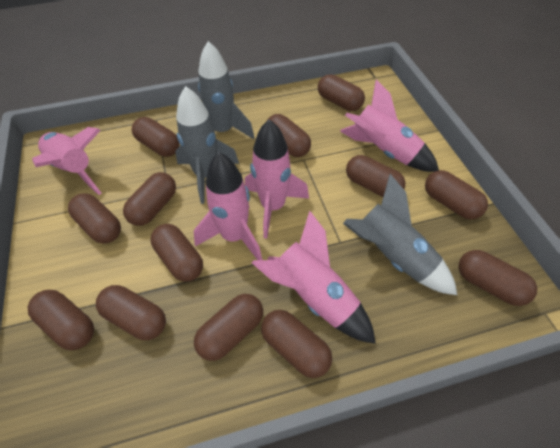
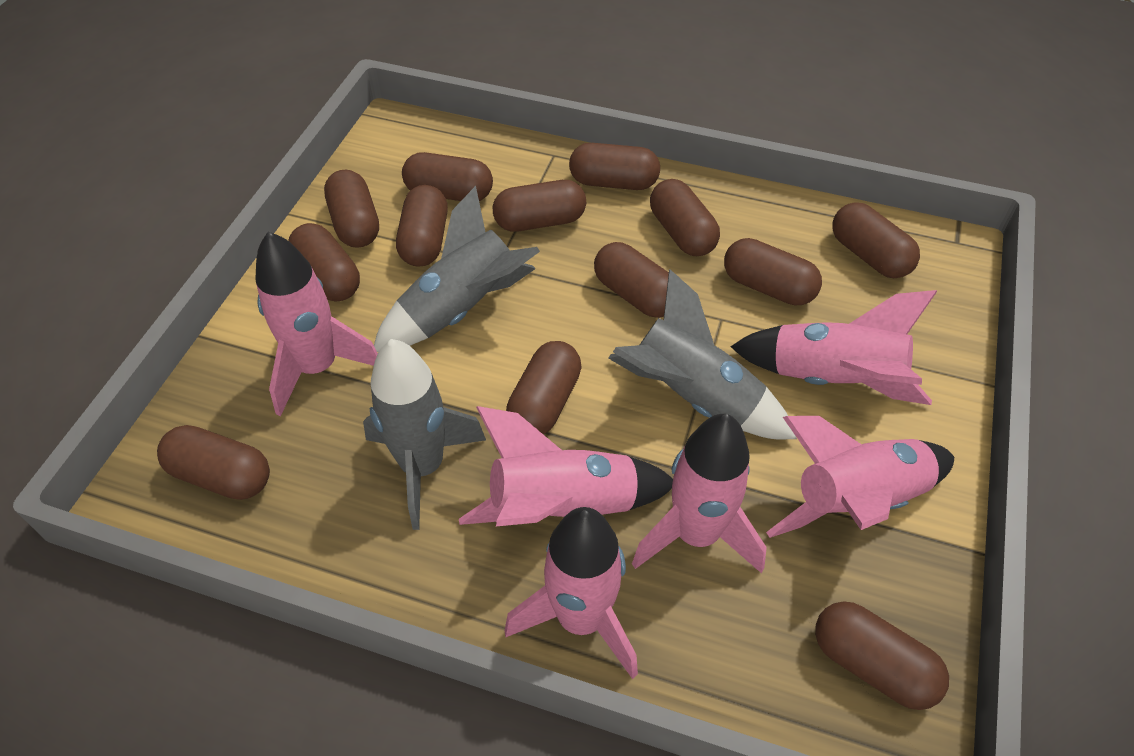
pink rocket: [32,127,101,195] [194,152,262,260] [245,119,309,238] [252,211,376,344] [340,80,439,172] = 5 -> [255,232,378,416] [459,406,673,526] [505,507,638,679] [632,414,767,573] [731,290,937,405] [766,416,954,538] = 6

